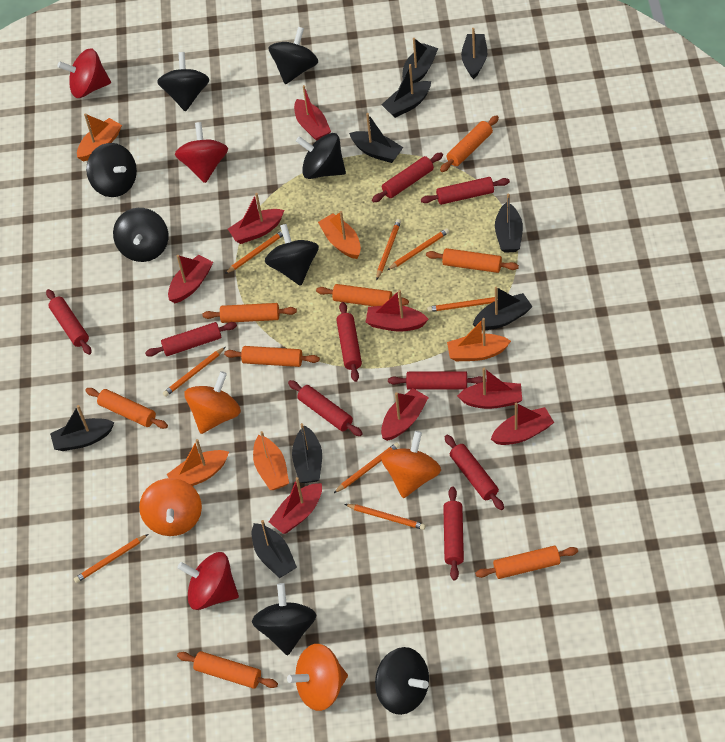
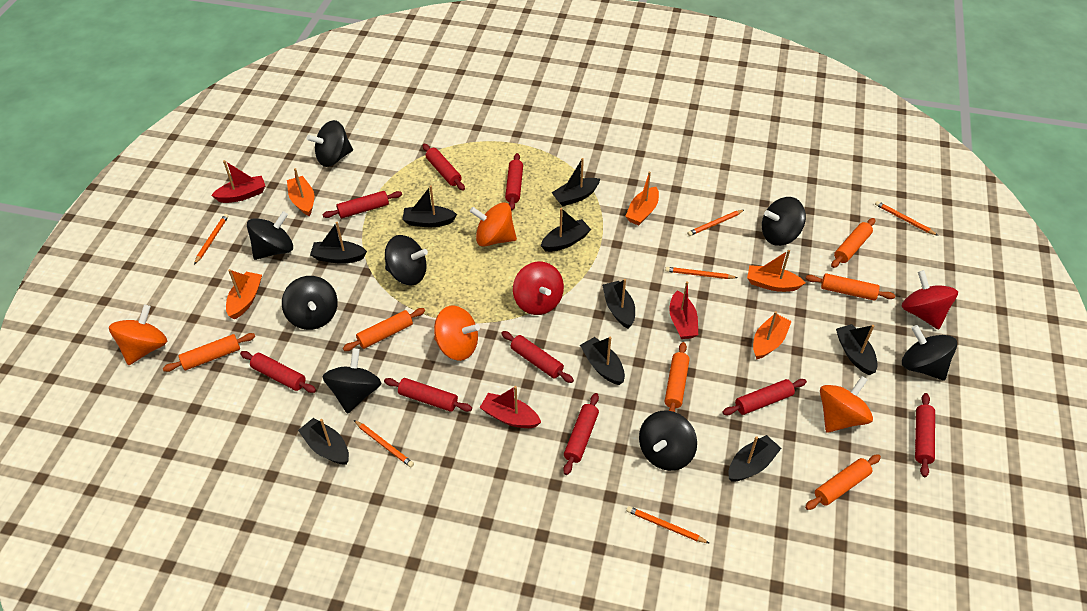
orange pencil: [74,534,148,583] [163,347,225,397] [225,230,283,274] [334,442,400,493] [345,504,426,530] [376,219,401,280] [387,228,449,270] [427,297,495,312] = 8 -> [194,214,228,265] [354,420,414,467] [626,506,709,543] [665,267,738,279] [687,210,744,236] [875,201,938,236] = 6
orange rolling pin: [85,388,168,429] [177,651,278,689] [202,303,297,323] [224,346,320,367] [316,284,409,306] [426,248,519,273] [440,115,499,172] [475,546,578,579] = 8 -> [163,333,255,372] [343,308,425,351] [665,342,690,412] [805,454,881,510] [806,273,895,301] [831,218,875,268] = 6
red boat: [168,255,213,303] [228,193,284,244] [268,477,322,534] [294,85,331,141] [366,290,428,332] [381,388,429,441] [457,368,522,409] [491,403,554,445] = 8 -> [211,160,265,203] [480,386,541,428] [669,281,698,339] = 3
red spinning top: [57,48,111,98] [175,122,228,183] [177,552,239,610] = 3 -> [513,262,564,315] [902,270,958,330] = 2

